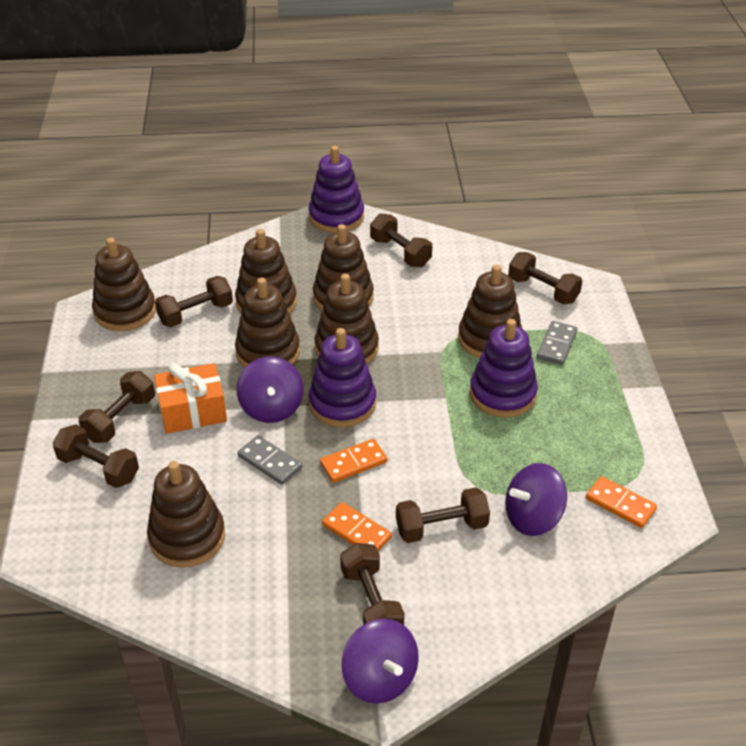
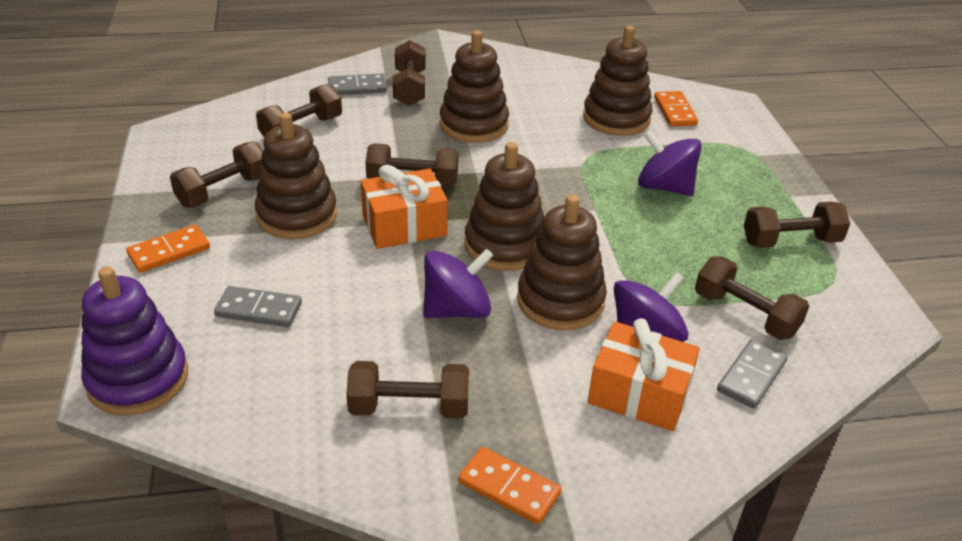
brown stacking toy: [92,238,156,331] [147,461,225,568] [235,229,297,314] [235,278,300,368] [313,224,374,311] [315,274,379,364] [458,265,522,358] = 7 -> [255,113,337,239] [440,30,509,143] [464,142,544,271] [517,194,607,330] [583,26,653,136] = 5
grey domino: [238,435,302,485] [537,321,578,365] = 2 -> [214,286,302,327] [328,74,387,95] [717,339,788,409] = 3
orange gift: [154,363,227,434] = 1 -> [361,164,448,249] [588,318,700,431] = 2
purple stacking toy: [309,146,364,233] [309,328,376,427] [470,319,538,418] = 3 -> [81,266,188,416] = 1

